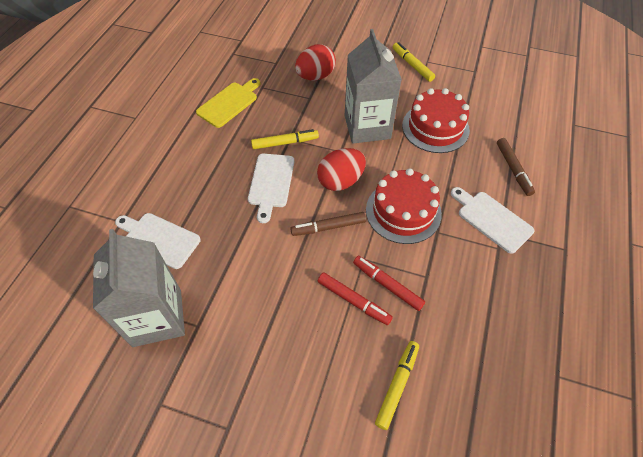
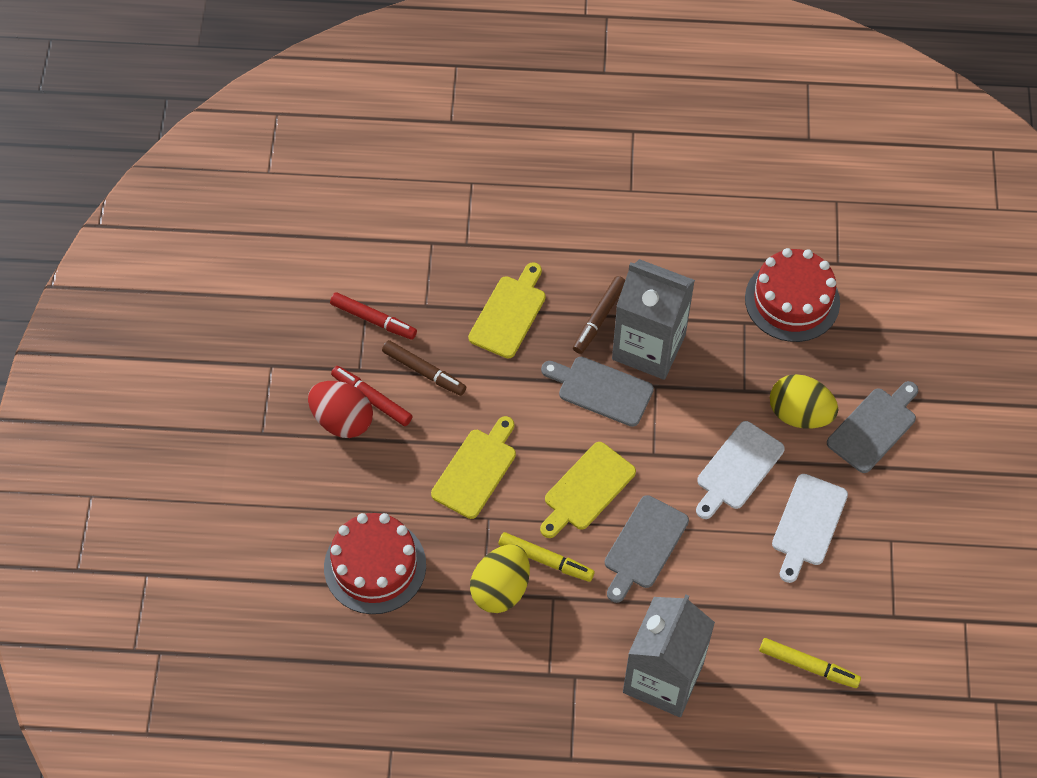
grey cutting board: none = 0 -> [541,357,654,427] [605,495,689,603] [827,381,918,473] = 3
red egg: [295,44,336,81] [317,148,366,191] = 2 -> [308,381,373,438] = 1
white cutting board: [115,213,201,269] [248,153,294,223] [451,187,534,254] = 3 -> [696,421,785,519] [772,474,848,583] = 2
yellow cutting board: [196,78,261,128] = 1 -> [431,416,516,519] [468,262,546,358] [540,442,636,538] = 3
yellow egg: none = 0 -> [470,545,530,613] [770,374,838,428] = 2
yellow marker: [251,129,319,149] [375,341,419,430] [393,42,435,82] = 3 -> [499,532,595,582] [759,638,861,688] = 2

